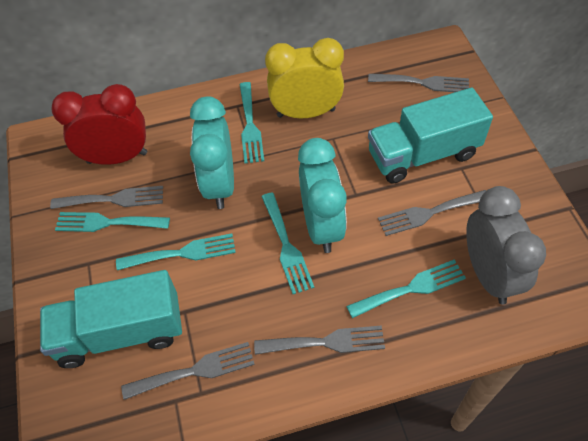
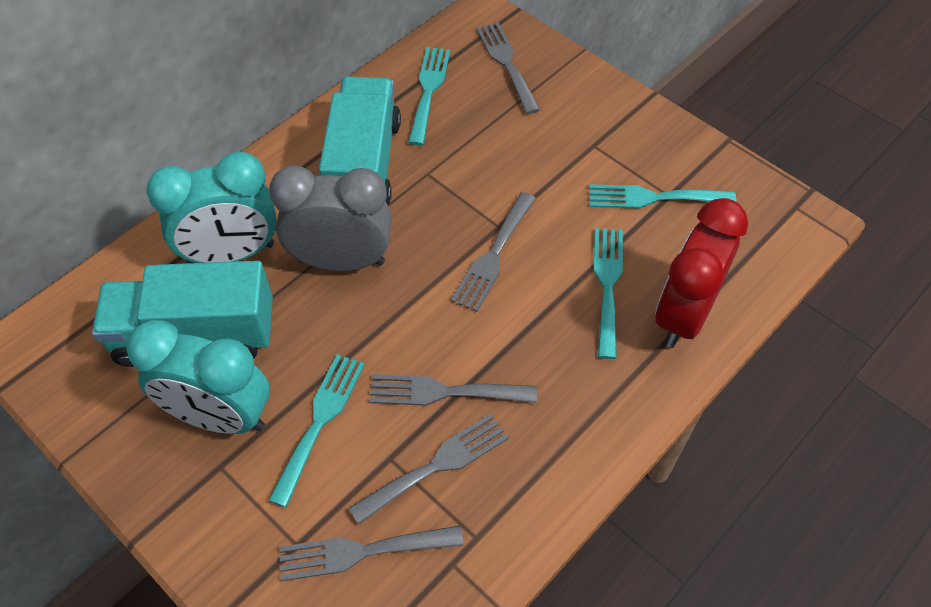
turquoise fork: [55,212,170,232] [116,233,236,270] [240,82,264,164] [261,192,314,294] [346,259,466,318] = 5 -> [268,354,365,507] [408,47,450,146] [589,184,737,208] [594,228,623,359] = 4
yellow clock: [265,38,344,118] = 1 -> none = 0

